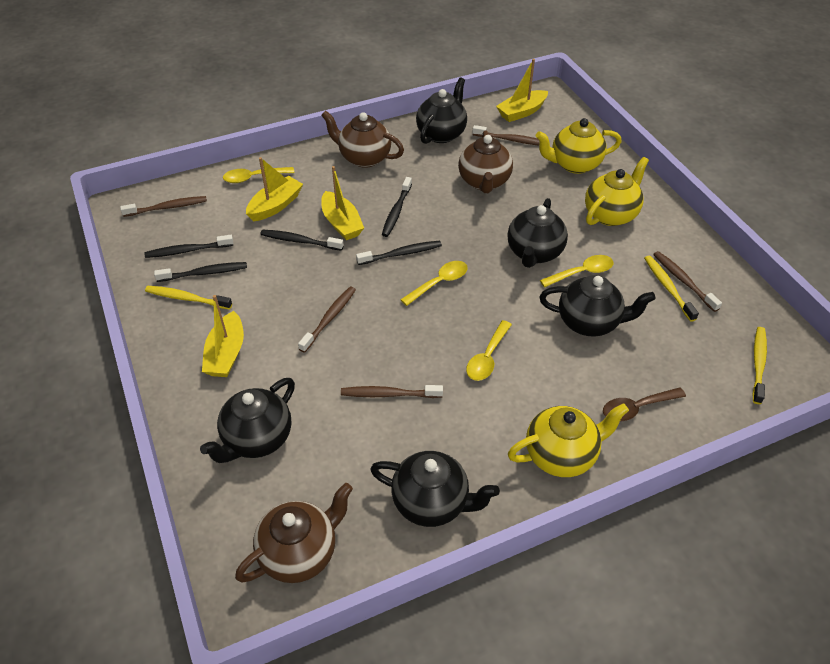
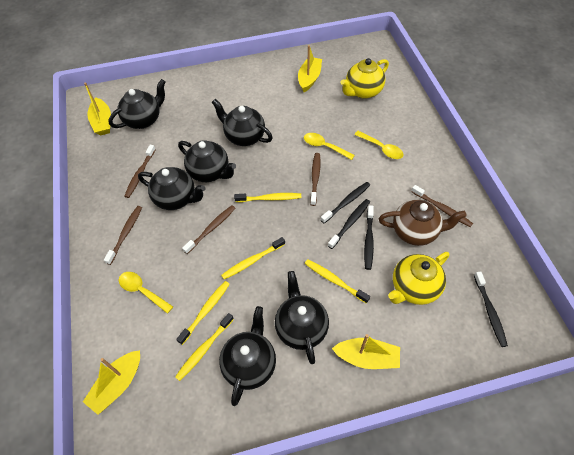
black teapot: [200,378,295,463] [370,451,500,527] [416,77,467,144] [507,198,568,268] [539,275,656,337] = 5 -> [108,79,166,129] [138,167,205,210] [178,140,236,182] [212,99,273,146] [219,306,276,406] [275,271,329,364] = 6
black toothbrush: [144,235,233,258] [154,262,247,282] [260,230,344,251] [356,241,442,265] [382,177,412,237] = 5 -> [321,182,370,223] [328,199,370,249] [364,205,374,270] [474,272,508,347] = 4
brown spoon: [603,387,686,421] = 1 -> none = 0
brown teapot: [235,483,353,583] [321,110,404,168] [458,130,513,193] = 3 -> [379,200,467,246] = 1
yellow spoon: [223,167,294,183] [400,261,468,306] [466,320,512,381] [540,255,614,287] = 4 -> [119,272,173,314] [304,133,355,160] [354,131,403,159] = 3
yellow teapot: [508,403,629,477] [536,118,622,174] [585,157,649,226] = 3 -> [340,58,389,99] [388,252,450,305] = 2
yellow toothbrush: [145,286,232,310] [644,256,699,322] [753,327,767,404] = 3 -> [175,313,234,381] [176,281,230,345] [221,237,285,279] [234,193,301,202] [305,259,370,303] = 5

